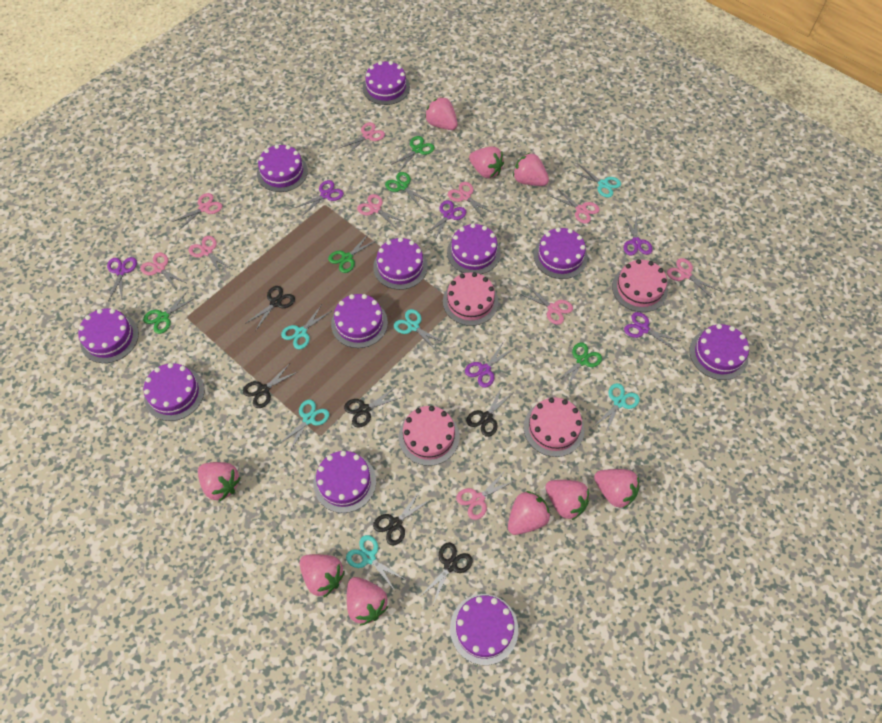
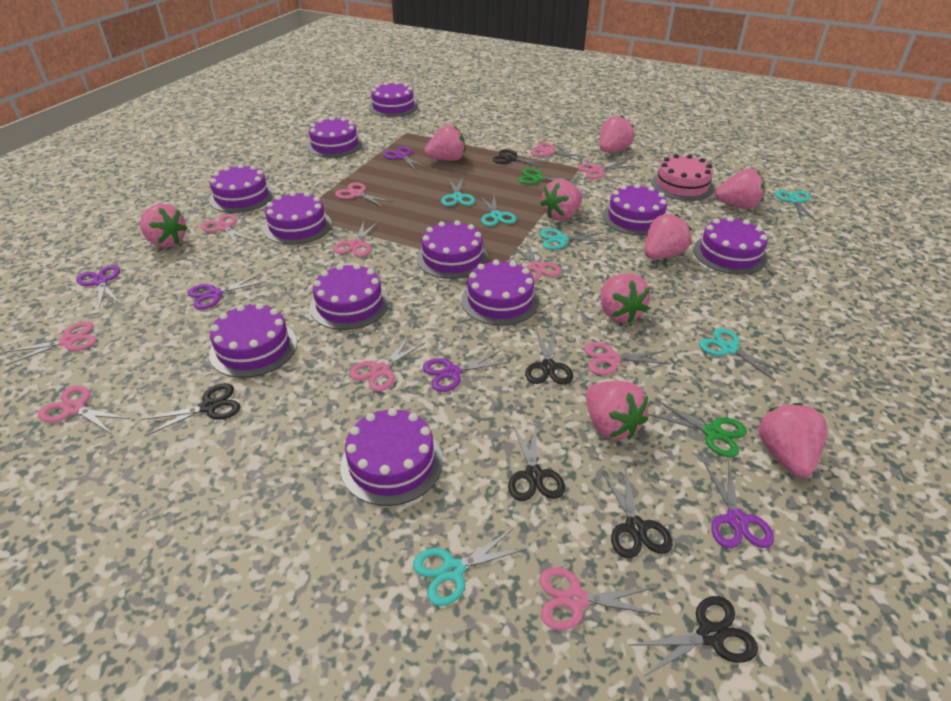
green scissors: [143,291,197,334] [328,235,378,273] [385,172,430,208] [391,136,435,171] [555,342,602,390] = 5 -> [518,168,578,185] [648,399,747,457] = 2
pink cake: [399,406,460,466] [443,272,498,326] [524,397,584,457] [612,259,668,312] = 4 -> [651,154,714,201] = 1
pink scissors: [140,253,188,292] [172,193,222,230] [189,236,231,275] [340,122,385,156] [357,194,404,228] [448,182,493,219] [456,471,514,520] [521,286,573,325] [550,188,600,223] [667,258,720,299] = 10 -> [5,322,97,365] [38,386,130,433] [201,214,253,246] [334,221,379,257] [335,182,393,208] [350,336,426,391] [511,240,561,281] [530,142,586,161] [539,567,660,630] [577,161,635,179] [584,342,671,375] = 11
purple scissors: [107,257,137,302] [295,180,344,216] [424,200,466,240] [465,341,515,388] [624,215,653,255] [624,312,681,351] = 6 -> [76,265,120,308] [188,273,267,309] [383,146,428,171] [423,350,510,392] [704,461,774,548] = 5

